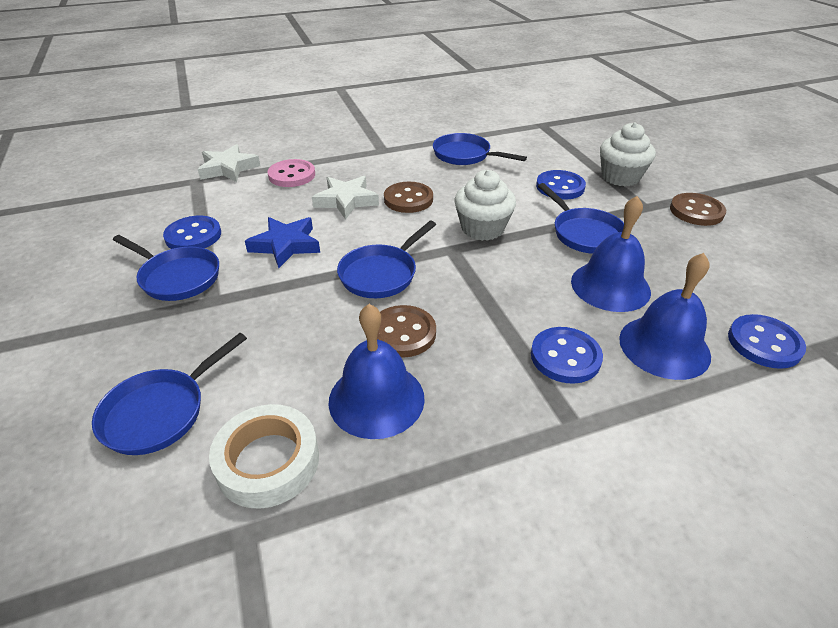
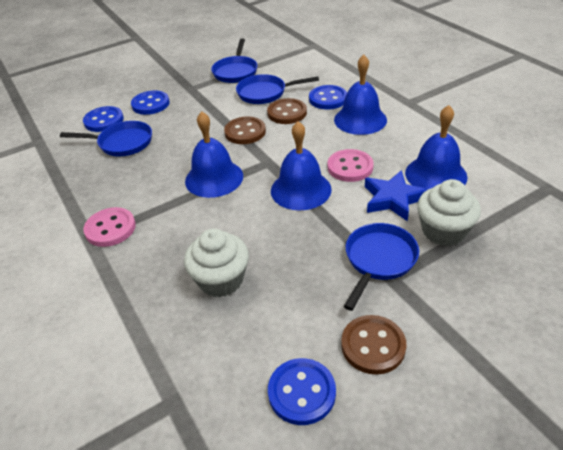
blue bell: [328,304,425,439] [571,196,651,312] [619,253,711,380] = 3 -> [185,111,243,198] [271,121,332,211] [334,55,387,135] [405,105,468,189] = 4
blue pan: [92,333,247,455] [113,235,219,301] [337,221,436,298] [433,133,527,165] [538,183,624,254] = 5 -> [60,121,152,156] [211,39,257,83] [236,74,319,104] [344,223,419,311] = 4
pink button: [267,159,315,187] = 1 -> [83,207,136,247] [328,149,374,182] = 2
white star: [198,144,260,182] [312,176,379,219] = 2 -> none = 0
white tape: [209,404,319,509] = 1 -> none = 0

